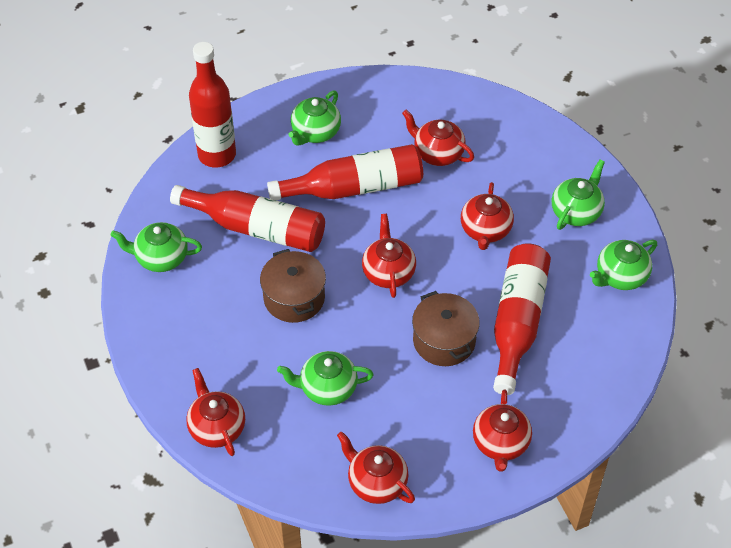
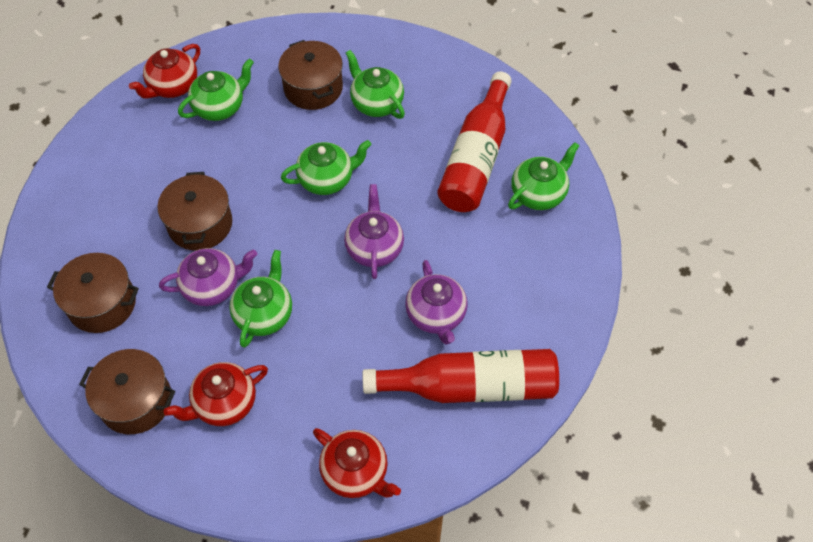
brown pot: [260,249,326,323] [412,291,480,366] = 2 -> [47,253,139,333] [79,349,175,434] [158,172,232,251] [278,40,343,110] = 4
purple teapot: none = 0 -> [159,248,257,306] [344,184,404,279] [405,260,468,345] = 3
red bottle: [170,185,325,252] [189,42,236,168] [267,144,423,200] [493,243,551,395] = 4 -> [362,349,559,403] [437,71,512,212] = 2
red teapot: [186,368,245,456] [337,431,415,504] [362,214,416,298] [402,110,474,166] [461,182,514,250] [473,389,532,472] = 6 -> [129,44,200,99] [164,362,268,426] [313,428,401,498] = 3

